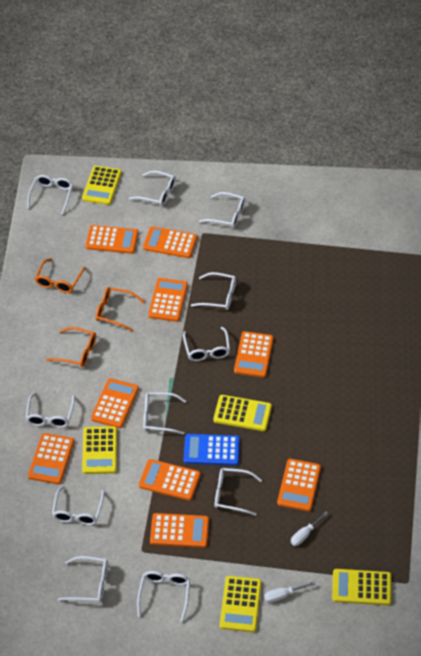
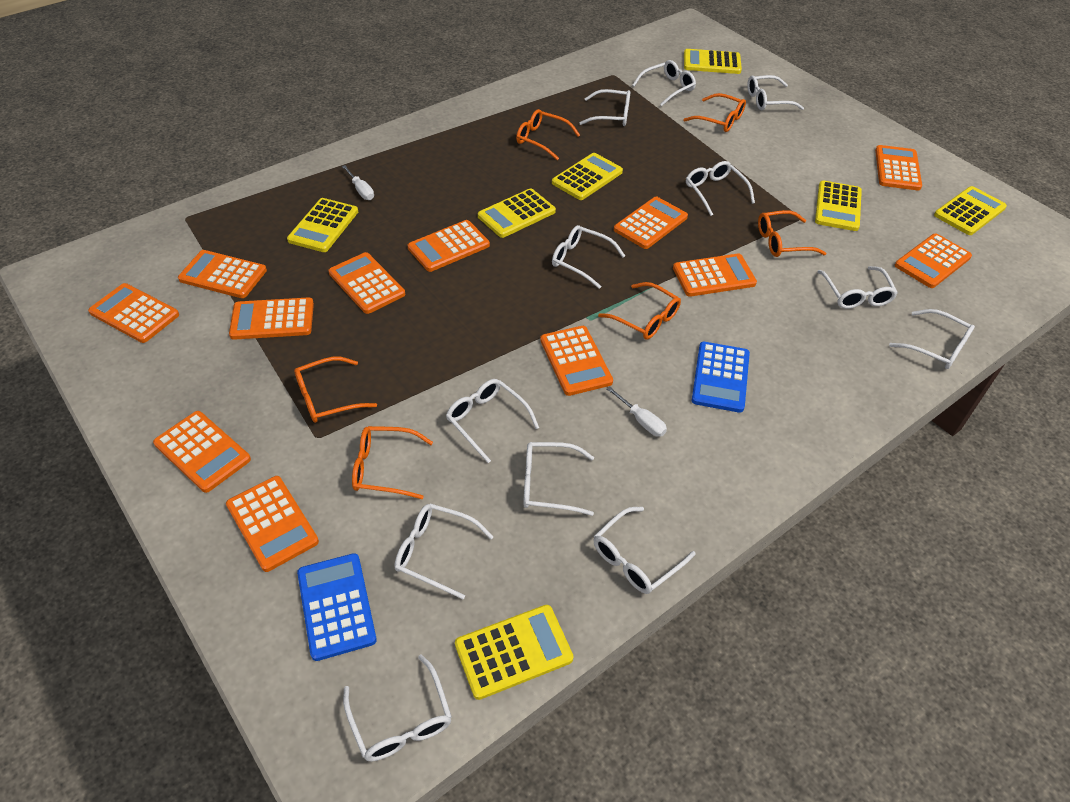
blue calculator: [184,434,240,466] = 1 -> [297,553,377,661] [692,342,750,413] = 2
orange calculator: [28,433,74,484] [85,225,139,254] [91,378,139,428] [139,459,201,501] [143,226,197,258] [148,278,188,322] [150,513,209,548] [234,331,274,377] [277,459,321,511] = 9 -> [88,283,179,343] [153,411,251,493] [178,250,267,298] [226,476,319,572] [229,298,314,340] [328,252,405,314] [407,220,490,272] [540,326,613,396] [614,197,688,249] [673,254,757,297] [875,145,922,190] [895,233,972,288] = 12
orange glasses: [35,258,86,293] [46,327,96,367] [96,287,144,331] = 3 -> [294,357,377,423] [352,426,433,499] [516,109,580,160] [598,282,681,340] [683,93,746,132] [758,210,826,257] = 6
white glasses: [25,392,75,428] [27,175,73,214] [52,485,104,525] [58,556,108,603] [129,171,176,206] [137,571,190,622] [143,392,187,435] [183,327,230,361] [191,272,236,310] [199,192,246,228] [215,468,262,516] = 11 -> [343,655,452,761] [395,504,493,599] [446,379,539,463] [523,442,594,516] [552,225,625,289] [580,89,630,126] [594,507,696,594] [632,60,696,106] [686,161,755,216] [747,75,804,110] [817,266,898,309] [889,309,975,369] = 12
yellow calculator: [82,166,122,205] [82,426,117,474] [213,395,272,431] [220,576,262,632] [332,569,392,605] = 5 -> [287,198,358,252] [455,605,573,700] [478,188,556,238] [552,153,623,200] [684,49,742,74] [815,180,862,231] [934,186,1007,235] = 7

